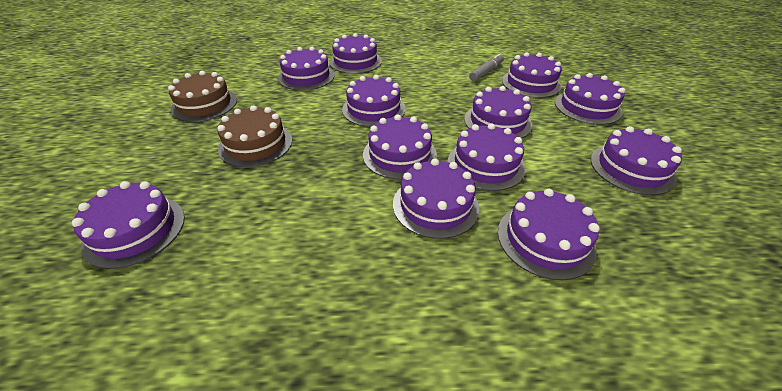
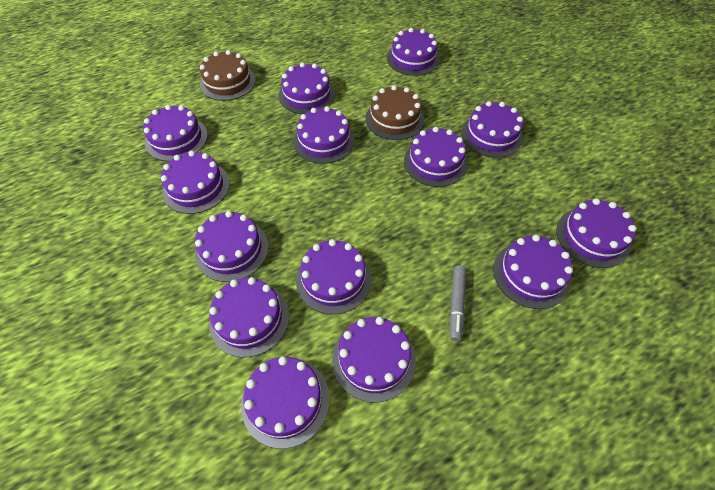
purple cake: [72,181,185,269] [278,47,335,91] [329,33,382,74] [342,75,406,127] [363,114,437,180] [393,158,479,239] [448,123,525,191] [464,86,532,138] [498,189,600,280] [502,52,562,98] [555,73,625,125] [591,126,682,195] = 12 -> [143,105,208,161] [161,151,230,214] [195,211,269,282] [209,277,289,357] [241,356,330,449] [279,62,335,114] [293,106,355,164] [296,239,371,315] [332,317,416,403] [387,28,440,76] [404,127,468,187] [461,101,523,158] [493,235,573,309] [556,198,637,268] = 14

